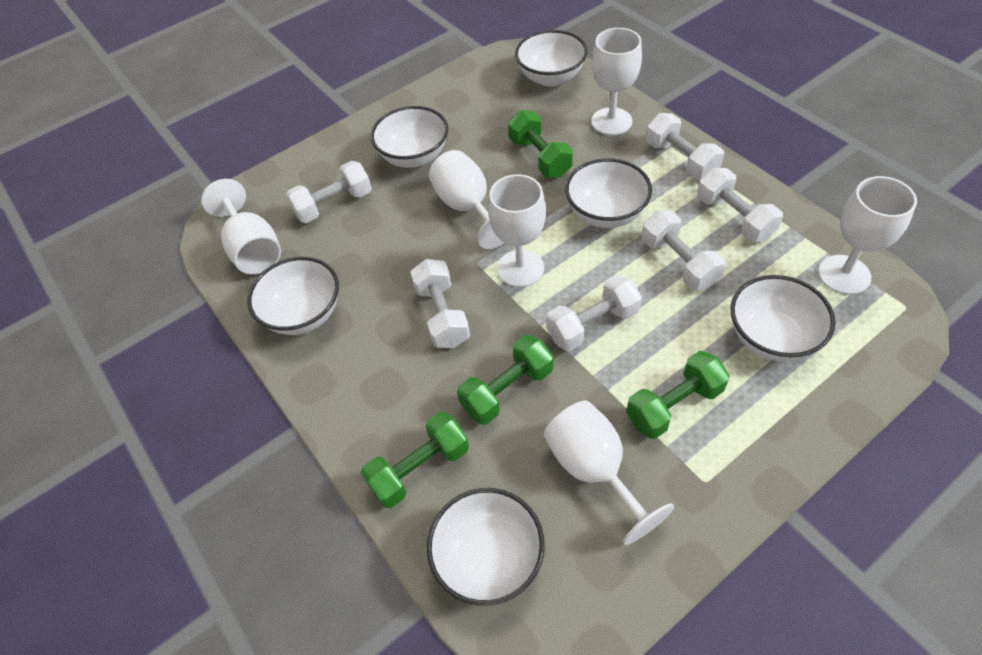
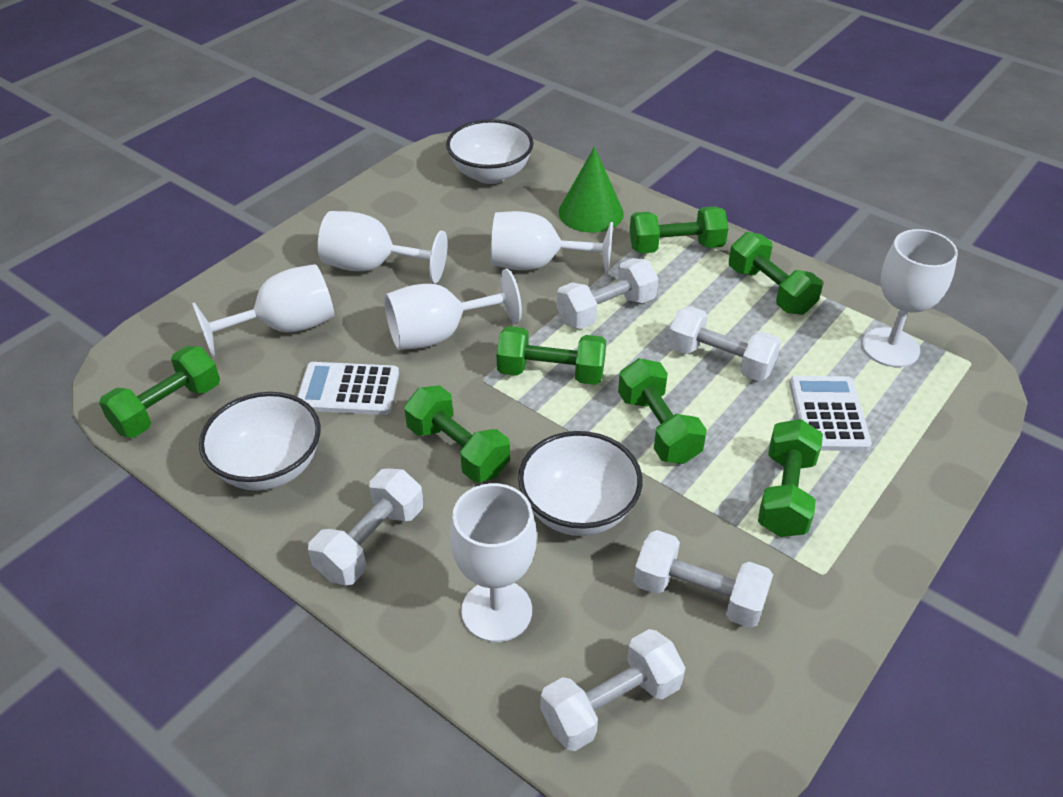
green cone: none = 0 -> [559,147,624,233] = 1
green dumbbell: [361,412,469,508] [457,335,553,424] [508,110,573,177] [626,351,730,439] = 4 -> [99,346,220,438] [404,385,510,482] [496,326,606,385] [618,358,707,464] [630,206,728,254] [729,232,823,315] [758,419,823,537] = 7
white bowl: [247,257,339,335] [371,106,448,168] [427,488,545,606] [515,30,587,86] [565,158,652,228] [730,275,835,361] = 6 -> [199,392,321,491] [446,119,534,184] [518,431,643,536] = 3
white calculator: none = 0 -> [297,362,399,415] [789,376,872,451] = 2
white dumbbell: [286,161,372,223] [410,259,470,348] [546,275,642,351] [641,210,726,290] [646,113,724,179] [697,168,783,242] = 6 -> [308,468,423,585] [540,629,685,751] [557,258,658,329] [634,530,773,628] [668,306,781,381] = 5

